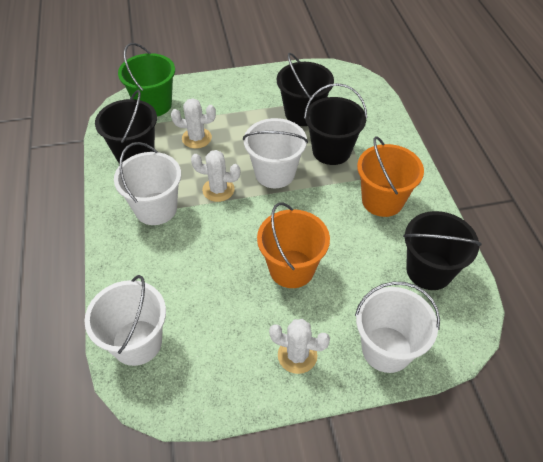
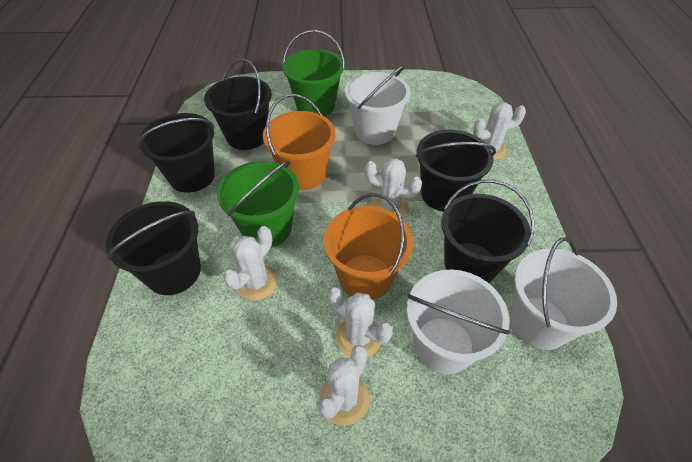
black bucket: [95,90,157,163] [277,53,334,126] [304,83,367,165] [403,211,482,290] = 4 -> [106,201,201,295] [137,113,215,193] [204,59,272,150] [415,130,496,212] [441,180,535,283] = 5
green bucket: [118,43,175,117] = 1 -> [217,161,299,248] [282,30,345,117] = 2
white bucket: [84,275,166,366] [114,142,181,225] [243,118,308,188] [355,282,440,373] = 4 -> [345,65,411,145] [407,270,510,374] [510,237,617,350] = 3
white cactus: [171,98,216,149] [191,150,240,202] [269,319,330,374] = 3 -> [223,226,278,301] [318,345,370,426] [328,287,393,358] [365,158,422,217] [473,102,526,160] = 5

